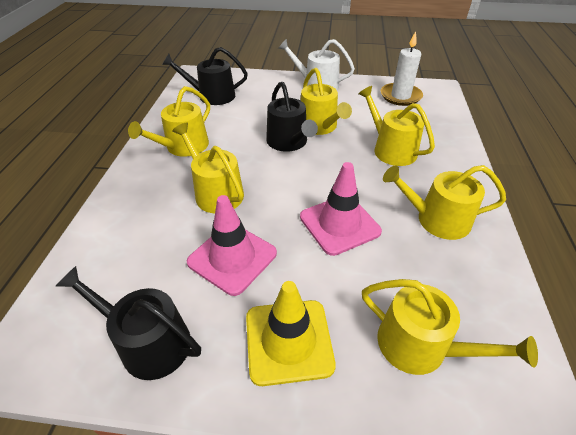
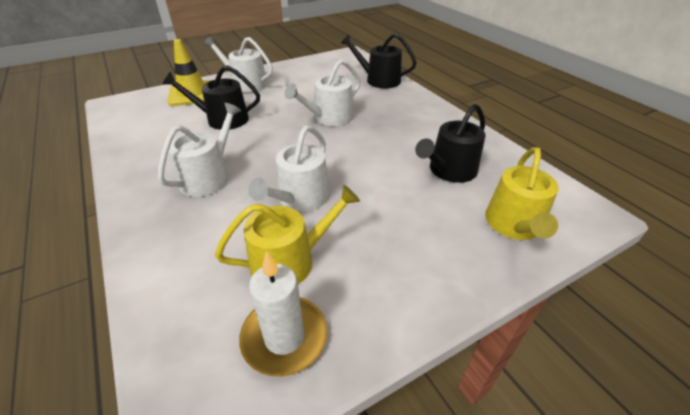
pink traffic cone: [187,195,277,296] [300,162,382,256] = 2 -> none = 0
white watering can: [278,39,355,90] = 1 -> [158,103,241,197] [204,36,273,93] [248,126,330,212] [285,60,361,126] = 4
yellow watering can: [128,86,210,157] [172,123,244,213] [300,68,352,135] [358,86,435,166] [362,279,538,375] [383,165,506,240] = 6 -> [215,185,360,284] [485,147,559,240] = 2

